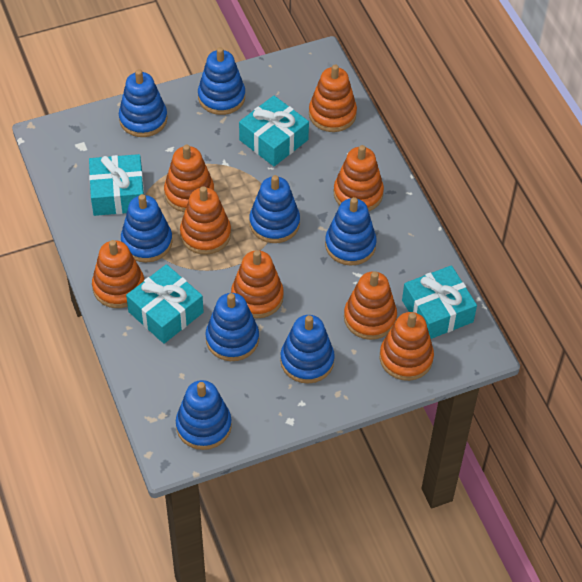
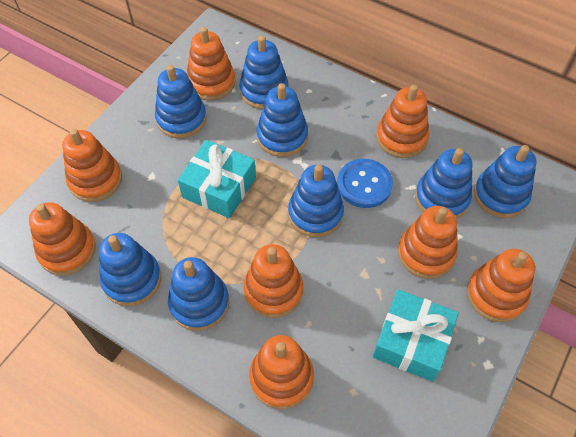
blue button: none = 0 -> [337,159,393,208] = 1
turquoise gift: [89,154,144,216] [126,264,204,344] [239,96,309,166] [402,265,477,339] = 4 -> [178,140,256,218] [373,289,459,382] = 2

